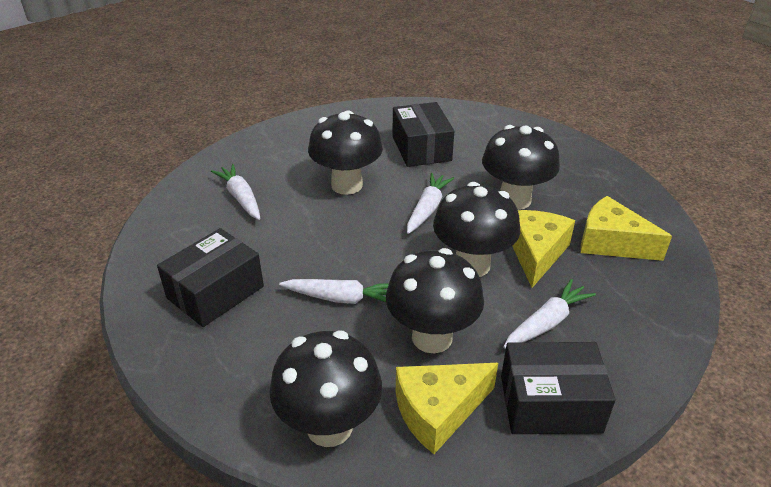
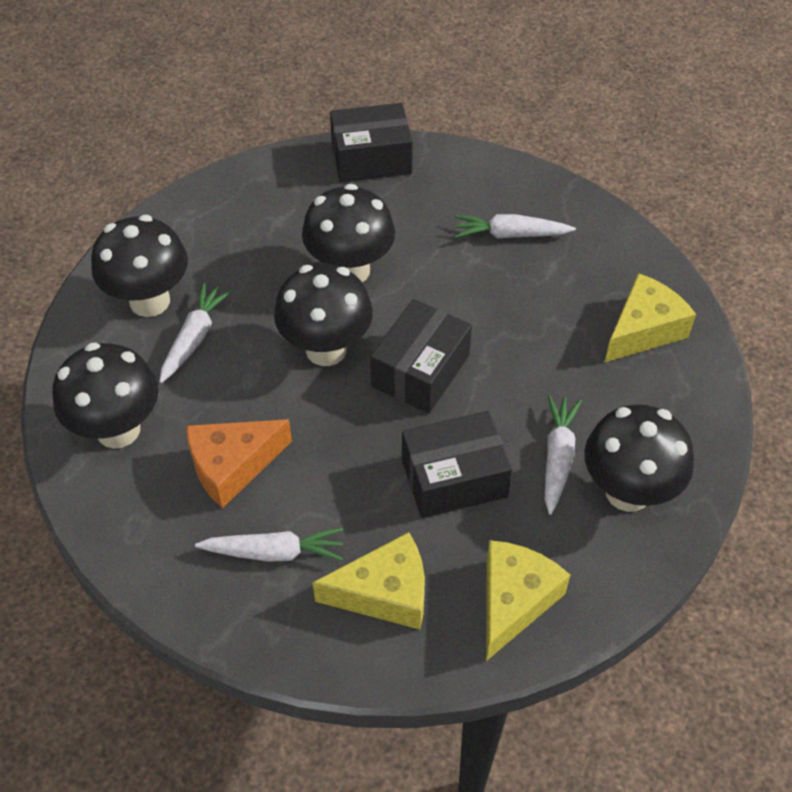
orange cheese: none = 0 -> [187,419,292,508] = 1

